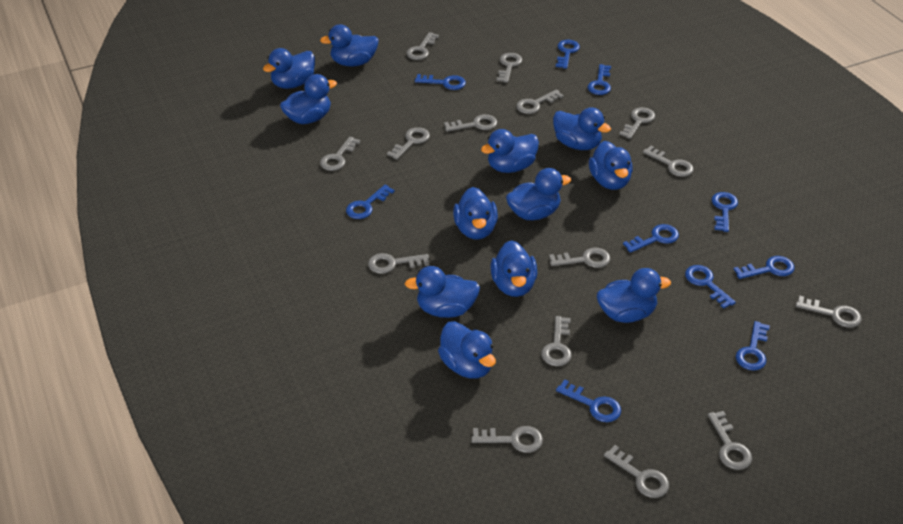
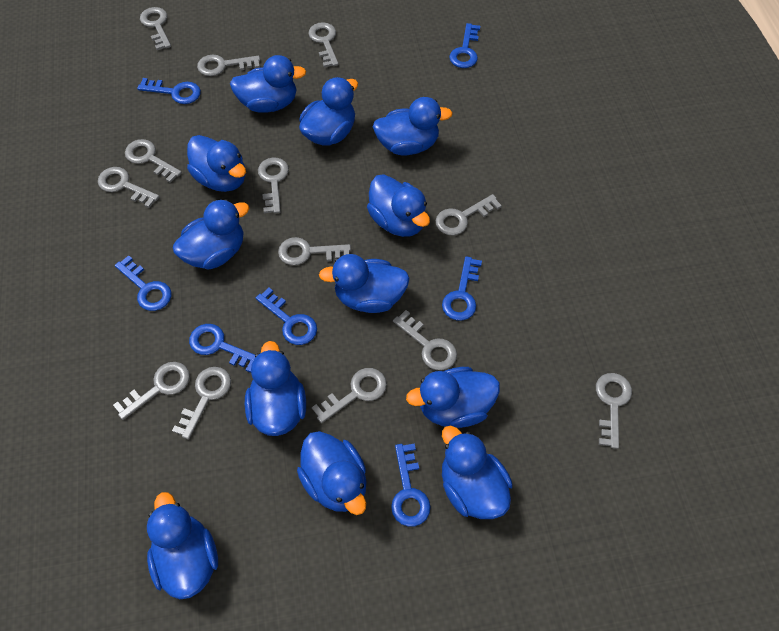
blue key: [346,185,395,219] [415,74,466,90] [556,40,580,69] [556,379,621,422] [588,64,611,95] [623,224,679,253] [685,265,736,309] [712,192,738,232] [734,256,794,279] [736,321,770,371] = 10 -> [115,255,171,311] [137,78,201,104] [189,324,256,373] [256,288,317,345] [391,443,431,527] [442,256,482,321] [449,23,480,68] = 7
grey key: [320,137,360,171] [368,253,429,274] [387,127,430,159] [406,32,439,60] [444,114,497,132] [471,426,543,453] [496,53,522,83] [516,90,564,114] [541,316,572,366] [549,247,610,268] [604,445,669,498] [619,107,655,139] [643,146,694,177] [708,411,752,470] [796,296,862,328] = 15 -> [98,167,159,208] [113,362,190,420] [125,139,182,182] [140,7,171,50] [172,367,231,439] [197,54,260,76] [258,158,289,213] [278,237,351,265] [308,22,339,67] [312,368,387,423] [393,310,457,370] [436,194,502,235] [596,373,632,449] = 13

